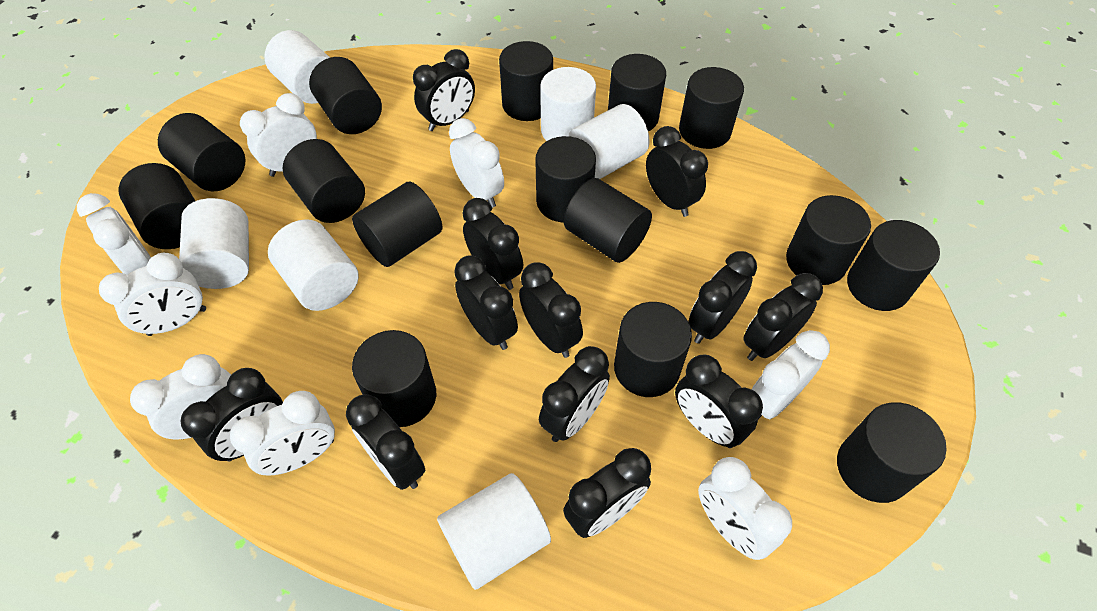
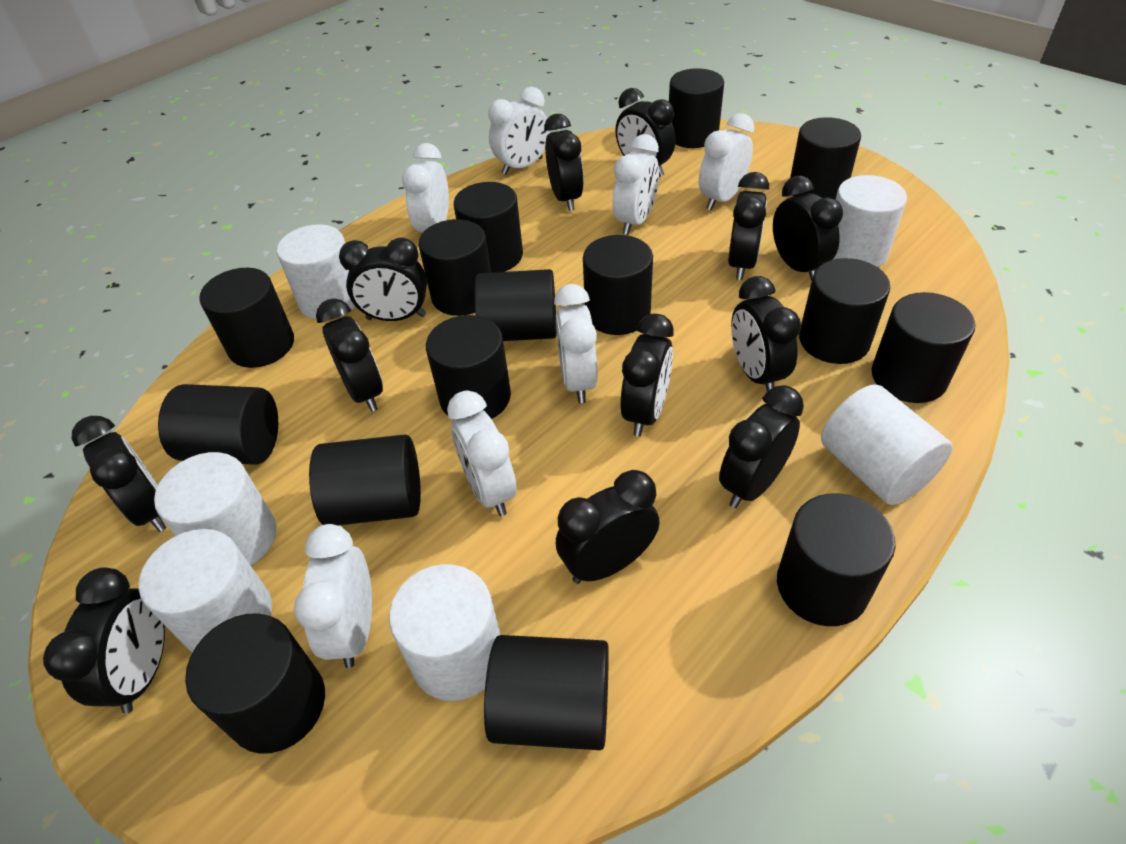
white clock: [77,193,151,275] [99,253,206,336] [130,354,231,440] [230,391,335,476] [240,93,317,177] [449,118,504,208] [698,457,792,560] [751,330,830,419] = 8 -> [294,524,372,668] [402,143,449,232] [447,390,517,516] [488,87,549,175] [554,284,597,403] [613,134,659,235] [699,113,754,210] = 7

